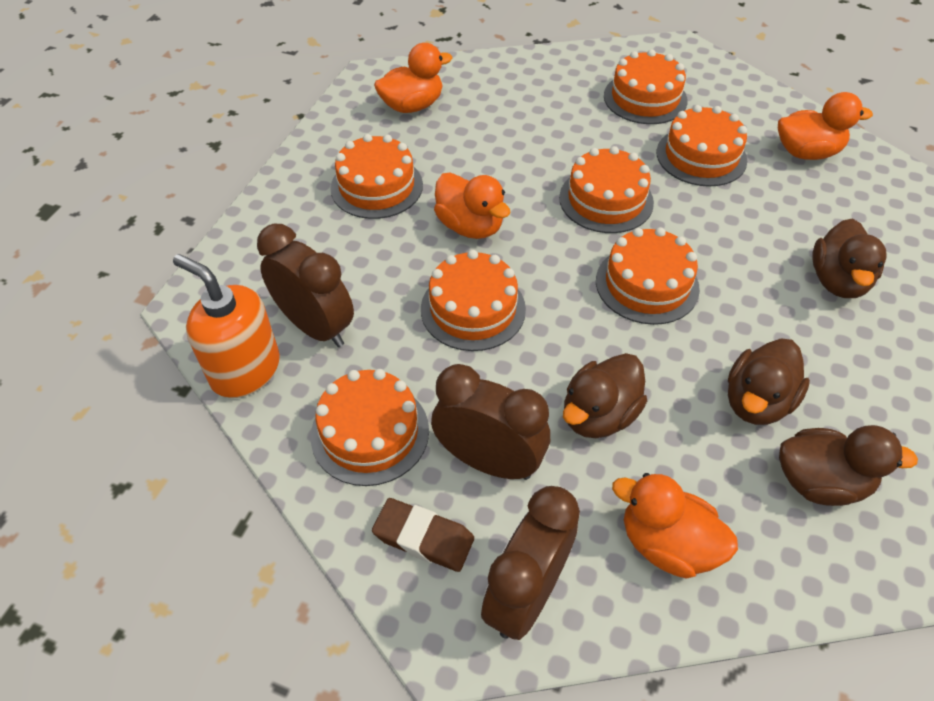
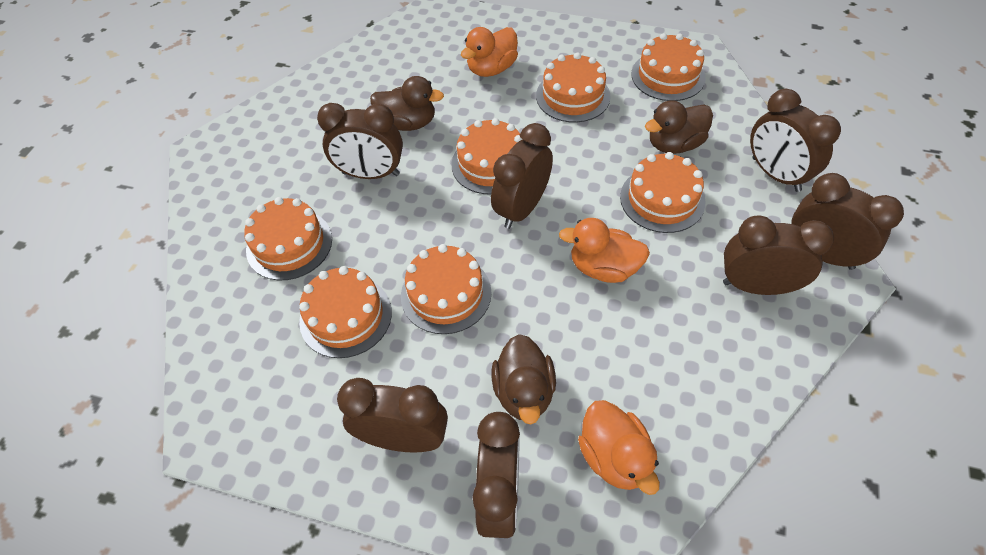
brown clock: [257,224,354,347] [431,364,550,480] [481,486,580,640] = 3 -> [317,103,403,179] [337,378,448,453] [472,412,520,538] [491,123,553,229] [723,216,834,295] [750,89,841,192] [791,173,904,270] = 7
brown duck: [563,353,647,438] [728,339,810,425] [779,425,918,506] [812,219,887,298] = 4 -> [370,76,444,131] [491,334,556,424] [645,100,713,154] = 3
brown eraser: [372,498,474,572] = 1 -> none = 0
orange duck: [374,43,452,113] [434,173,510,239] [612,473,738,579] [778,92,873,160] = 4 -> [461,27,518,77] [559,218,650,283] [578,400,660,495] = 3
orange soap dispenser: [173,254,280,398] = 1 -> none = 0

